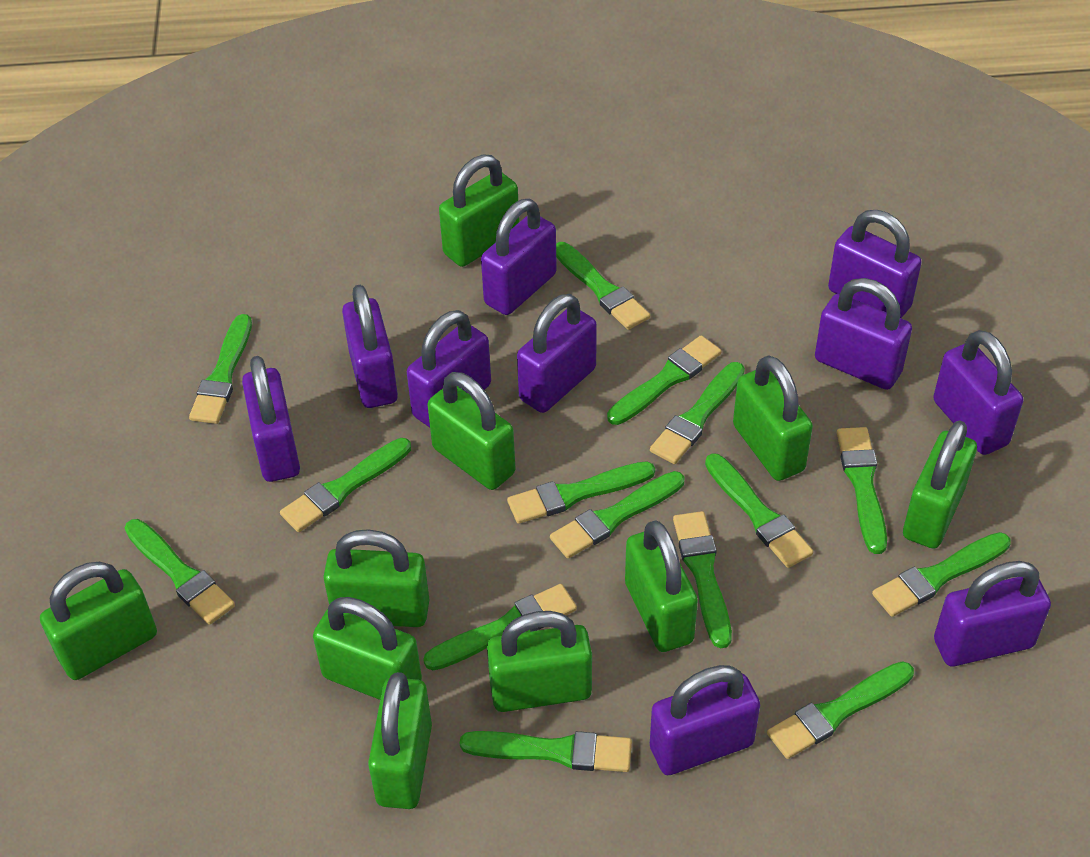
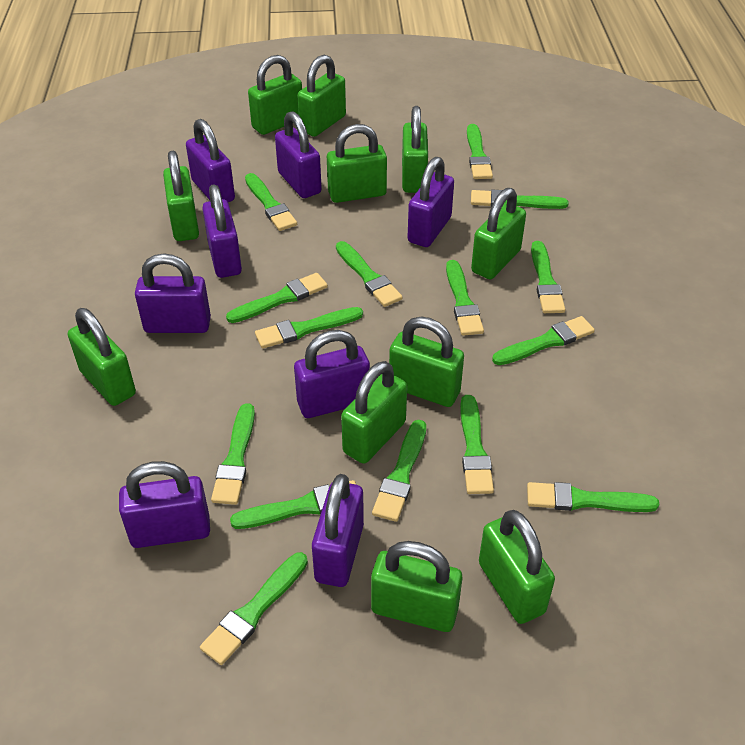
green padlock: [40,562,157,680] [313,597,422,700] [323,529,429,627] [368,672,432,809] [428,372,516,490] [439,155,519,267] [487,611,592,712] [625,520,698,652] [733,355,813,481] [903,421,977,549] = 10 -> [68,308,136,406] [163,151,199,241] [248,55,302,135] [297,55,346,137] [327,124,387,203] [341,361,407,464] [371,541,462,632] [389,317,464,407] [402,106,428,193] [471,188,526,279] [479,510,555,624] = 11
purple padlock: [242,356,300,482] [342,285,398,408] [407,310,491,428] [481,199,557,315] [517,294,597,413] [650,665,760,775] [815,278,912,390] [828,210,922,318] [933,330,1023,455] [934,561,1051,666] = 10 -> [119,461,210,548] [135,253,211,333] [186,119,235,202] [202,184,242,278] [275,111,322,198] [294,330,370,418] [312,474,364,587] [407,157,454,247] = 8

